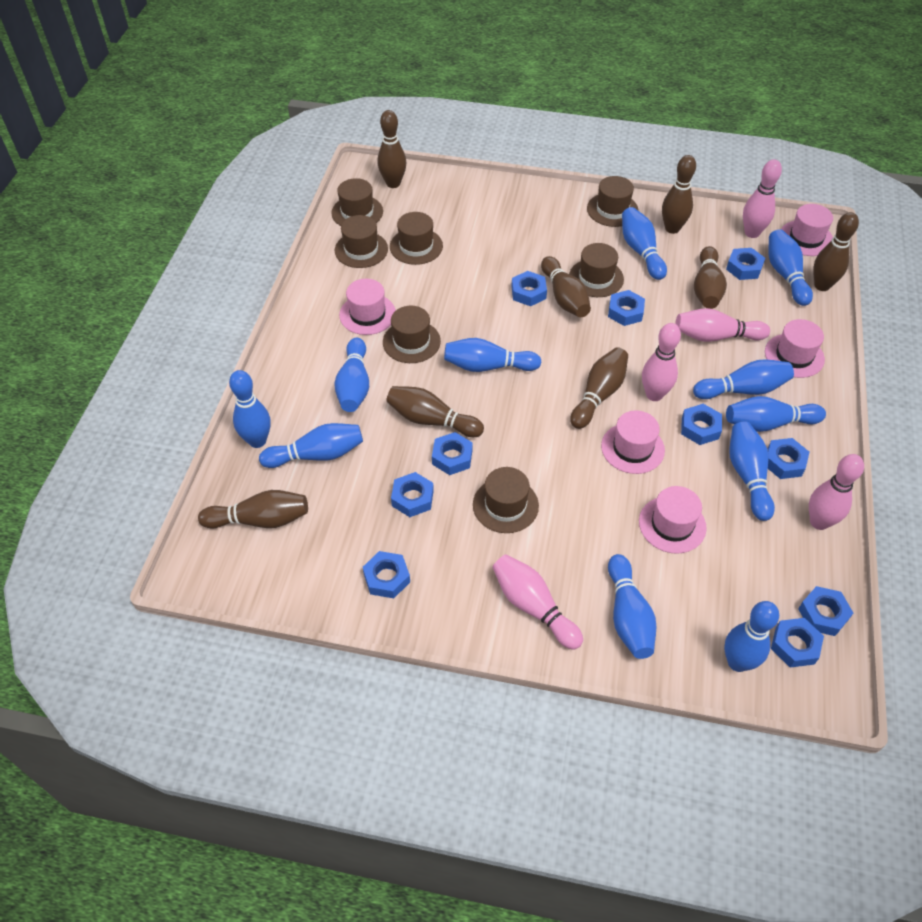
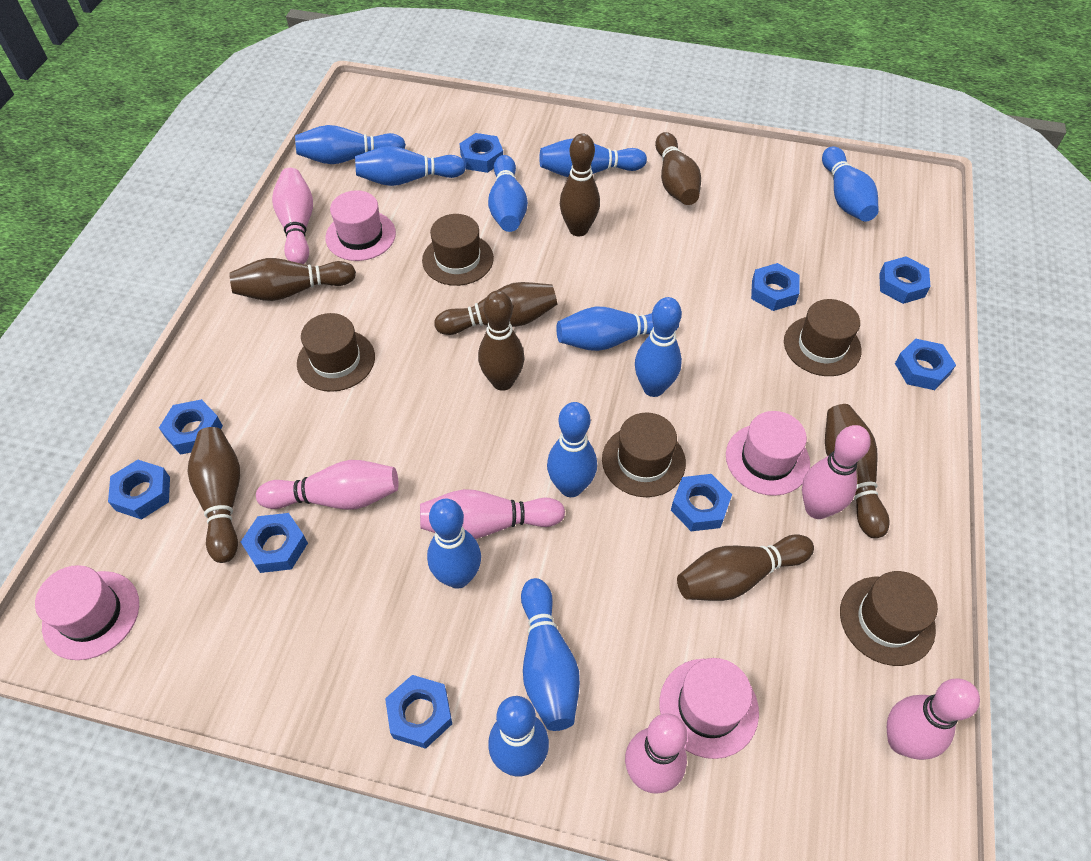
blue nut: [363,551,410,598] [391,472,434,517] [432,432,473,475] [511,271,547,306] [608,290,645,326] [681,404,722,445] [726,248,765,280] [767,438,810,479] [771,618,824,668] [798,586,853,636] = 10 -> [108,460,170,520] [159,399,223,455] [241,513,308,573] [385,675,452,749] [460,133,503,173] [671,474,732,531] [751,263,799,311] [879,256,931,304] [895,338,956,390] = 9
brown hat: [331,178,383,226] [335,215,388,268] [383,306,441,363] [390,212,443,265] [473,467,539,533] [569,243,624,297] [587,176,639,227] = 7 -> [297,313,375,392] [422,214,494,286] [602,412,686,497] [784,299,862,376] [840,571,938,666] = 5
pink bowling pin: [492,554,583,650] [642,323,681,401] [675,308,770,342] [743,159,782,238] [809,454,864,530] = 5 -> [256,460,399,510] [272,168,313,264] [420,489,565,539] [625,713,687,794] [802,425,871,519] [887,678,980,760] = 6
pink hat: [339,279,396,335] [601,411,665,474] [639,486,707,554] [765,319,825,378] [781,204,833,256] = 5 -> [35,565,139,660] [325,190,396,261] [659,658,759,759] [726,411,810,496] = 4

